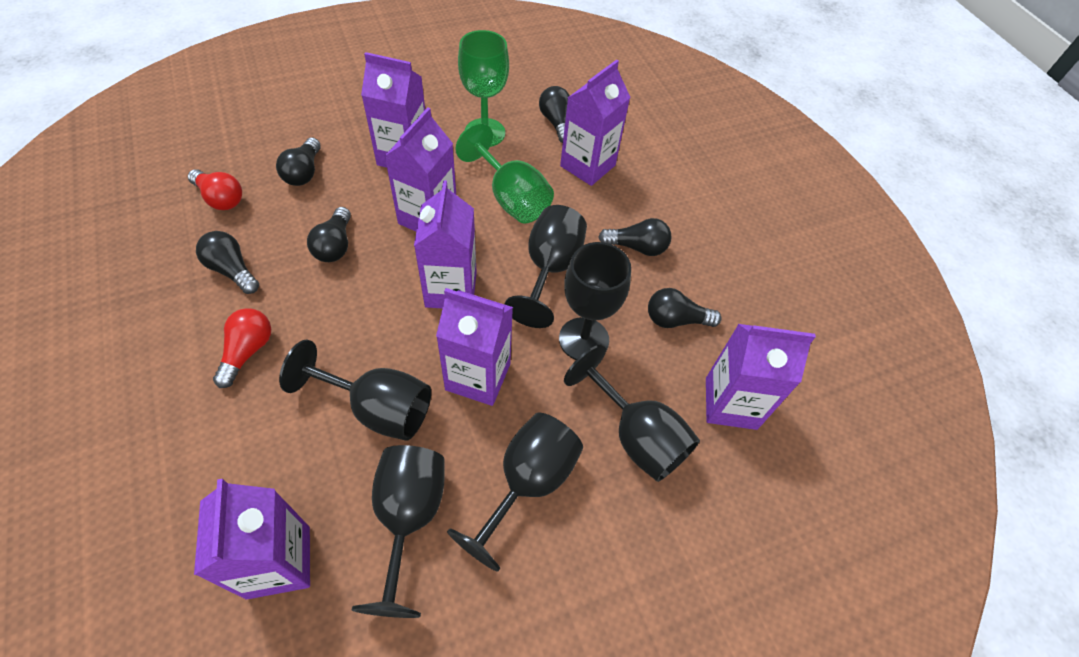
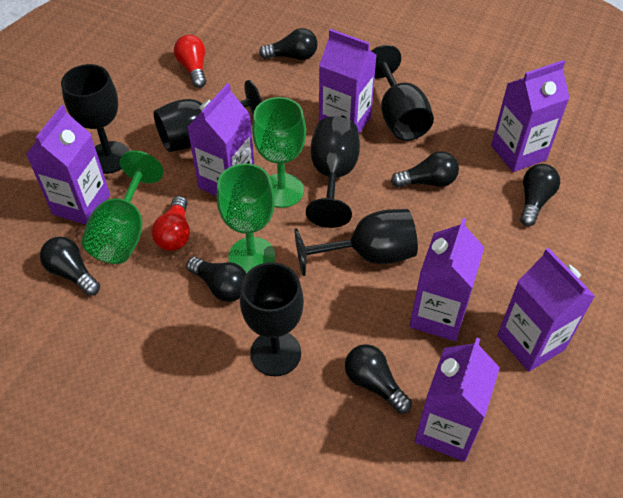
green goblet: [455,123,554,224] [458,30,509,147] = 2 -> [82,150,164,264] [216,163,275,274] [252,97,306,208] = 3

